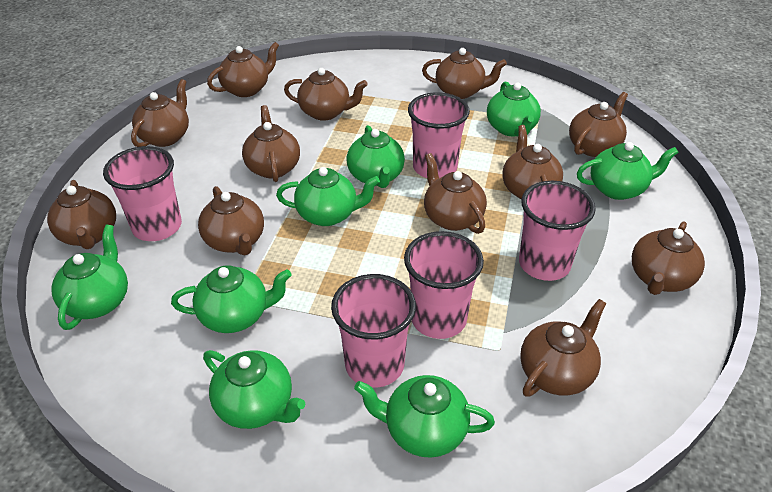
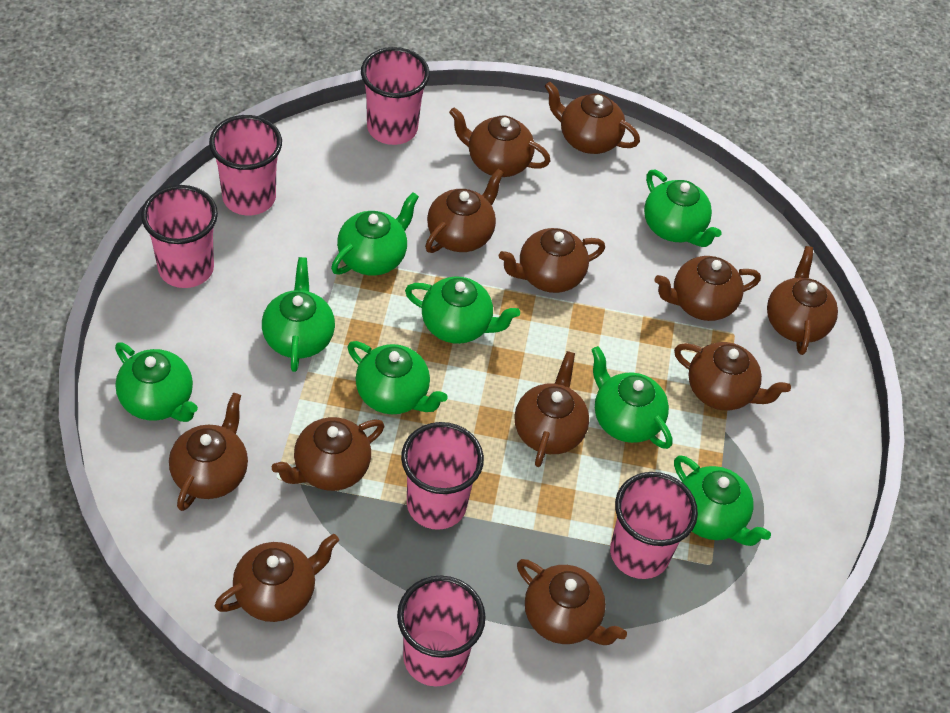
pink cup: [103,146,182,241] [331,274,416,388] [404,231,484,339] [408,92,470,178] [519,181,596,281] = 5 -> [141,185,218,288] [209,115,282,215] [361,47,430,145] [397,576,486,686] [401,422,484,530] [610,472,698,579] = 6

